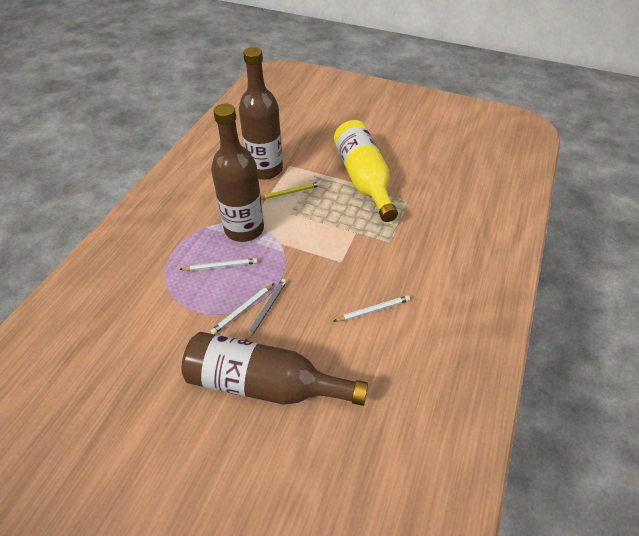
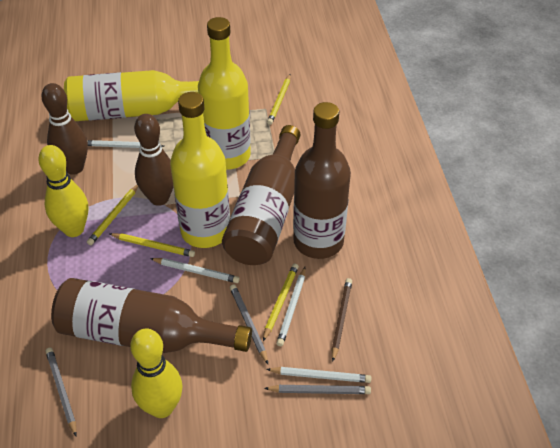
brown bowling pin: none = 0 -> [41,83,88,175] [134,114,174,206] = 2
brown pencil: none = 0 -> [332,278,352,362] = 1
grey pencil: [245,279,287,341] = 1 -> [45,347,77,436] [230,284,268,364] [264,385,371,394] = 3
white pencil: [179,258,257,271] [211,283,275,335] [334,295,410,322] = 3 -> [87,140,164,148] [150,258,240,283] [266,367,371,383] [277,267,306,346] = 4
yellow bottle: [334,120,398,222] = 1 -> [64,70,199,121] [170,92,230,248] [198,17,251,170] = 3
yellow bowling pin: none = 0 -> [38,145,88,237] [130,329,183,418] = 2
yellow pencil: [261,182,321,199] = 1 -> [87,185,138,245] [110,233,195,257] [263,263,299,341] [267,75,291,125] = 4

